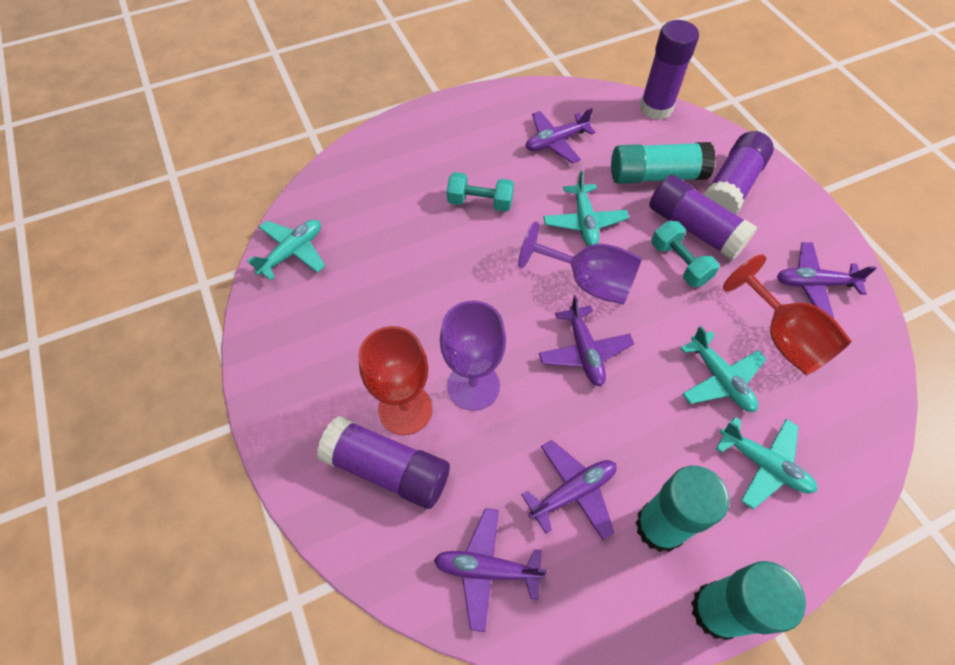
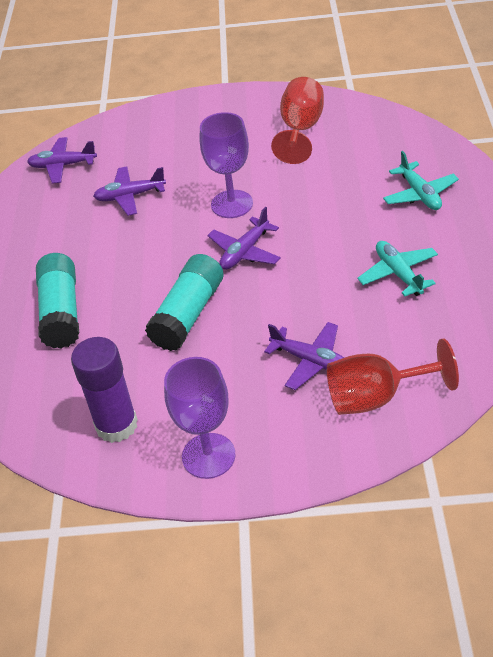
purple glue stick: [317,416,450,509] [640,20,699,120] [649,175,758,260] [703,131,774,215] = 4 -> [71,337,138,443] = 1
purple plane: [434,508,547,632] [522,440,616,540] [526,108,596,164] [539,295,634,386] [777,242,877,318] = 5 -> [27,137,97,184] [93,166,166,216] [207,207,281,270] [264,322,344,390] = 4
turquoise dumbbell: [447,172,514,212] [652,221,719,287] = 2 -> none = 0
turquoise glue stick: [611,142,716,184] [636,466,729,552] [691,561,806,640] = 3 -> [36,253,79,348] [145,254,223,351] = 2
turquoise plane: [247,220,325,280] [543,170,629,246] [681,326,767,412] [716,417,817,509] = 4 -> [357,241,438,296] [383,151,459,210] = 2

